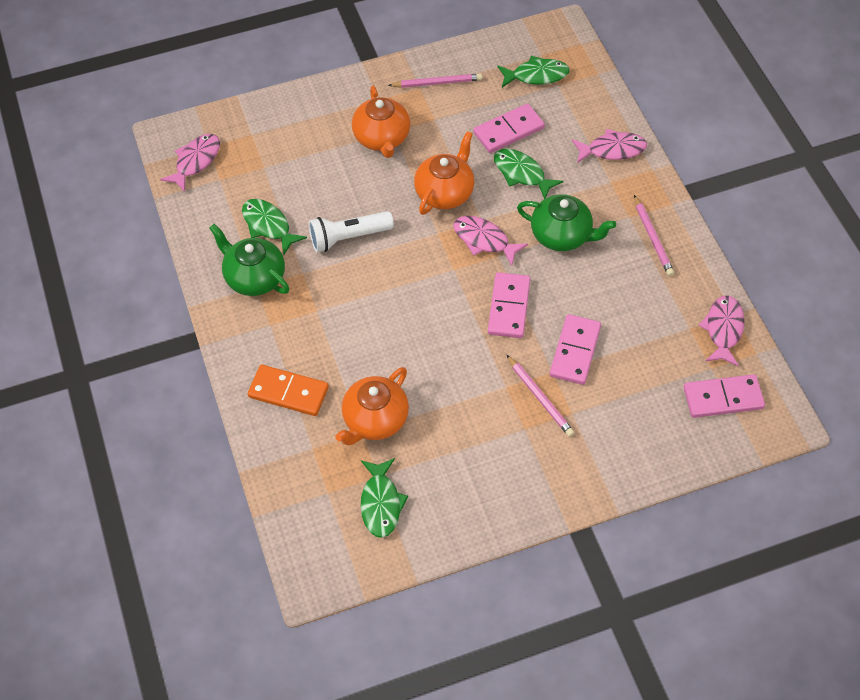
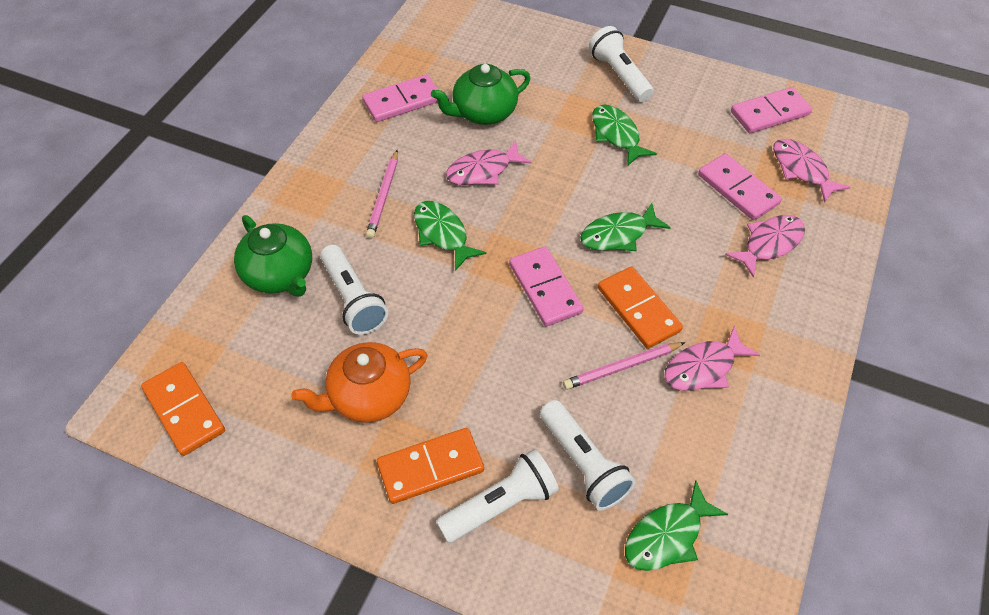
orange domino: [248,365,329,416] = 1 -> [141,362,225,456] [377,428,484,504] [598,267,683,349] = 3
orange teapot: [335,367,409,445] [352,86,410,158] [414,131,474,215] = 3 -> [291,342,428,423] = 1
pink pencil: [388,73,482,88] [507,355,575,437] [634,195,674,276] = 3 -> [366,150,398,239] [563,342,686,390] = 2
white flashlight: [309,211,394,252] = 1 -> [320,245,388,335] [436,449,559,543] [540,400,636,511] [589,26,654,102] = 4

